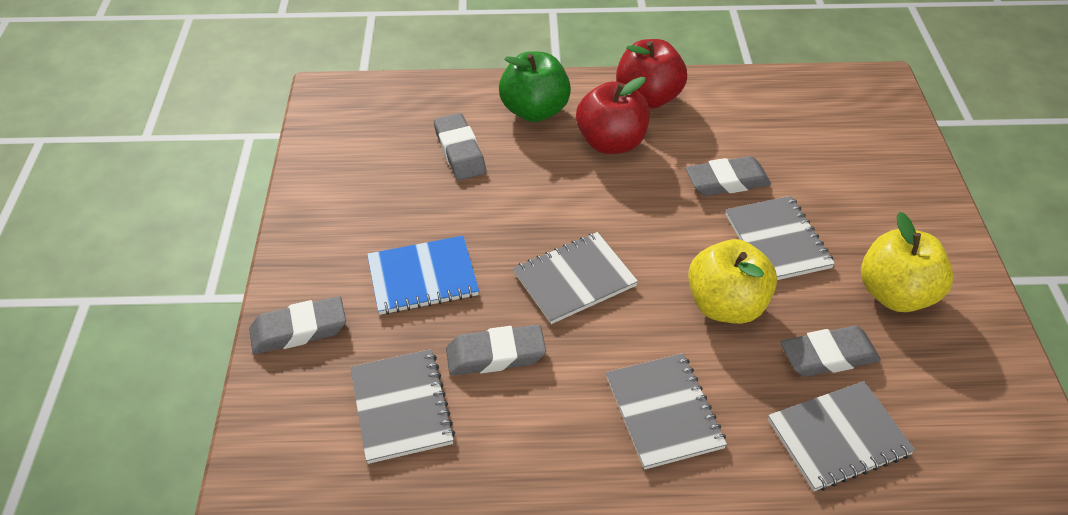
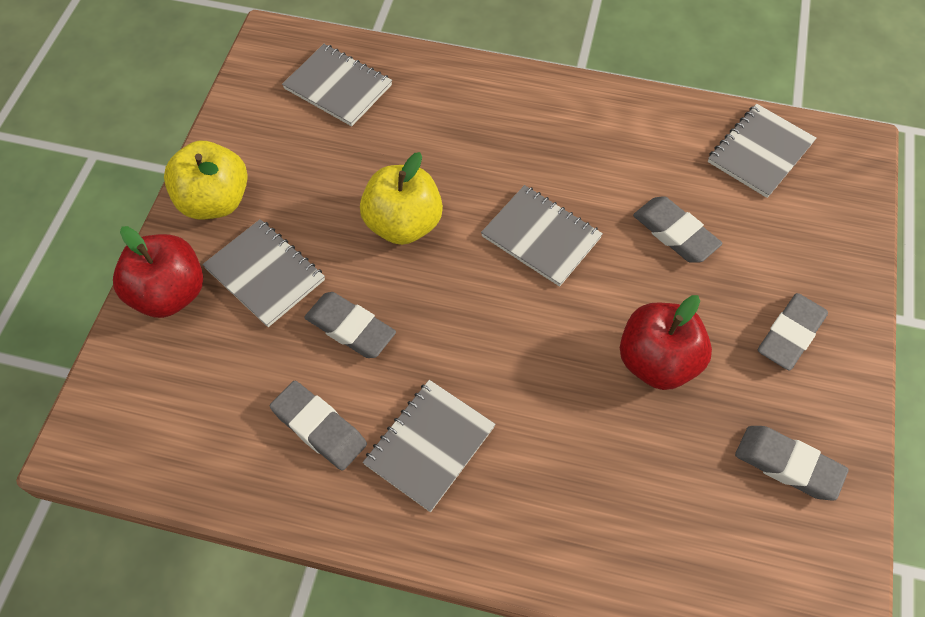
blue notebook: [367,236,479,315] = 1 -> none = 0
green apple: [499,51,571,122] = 1 -> none = 0

